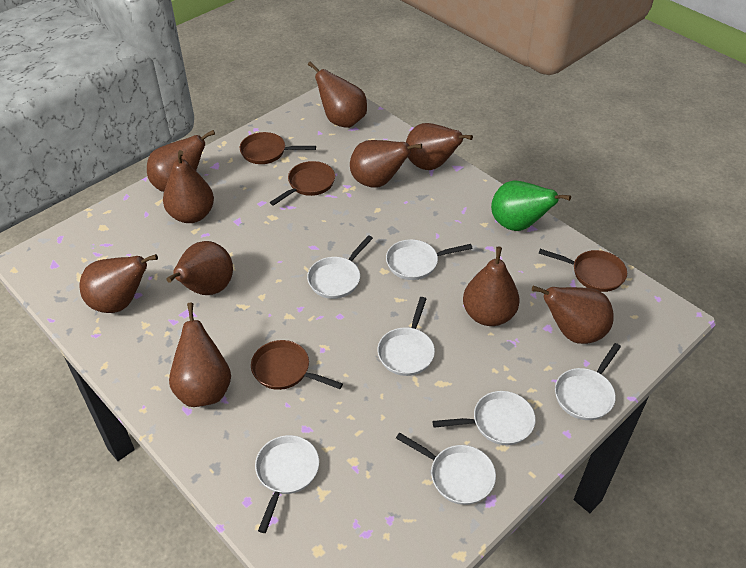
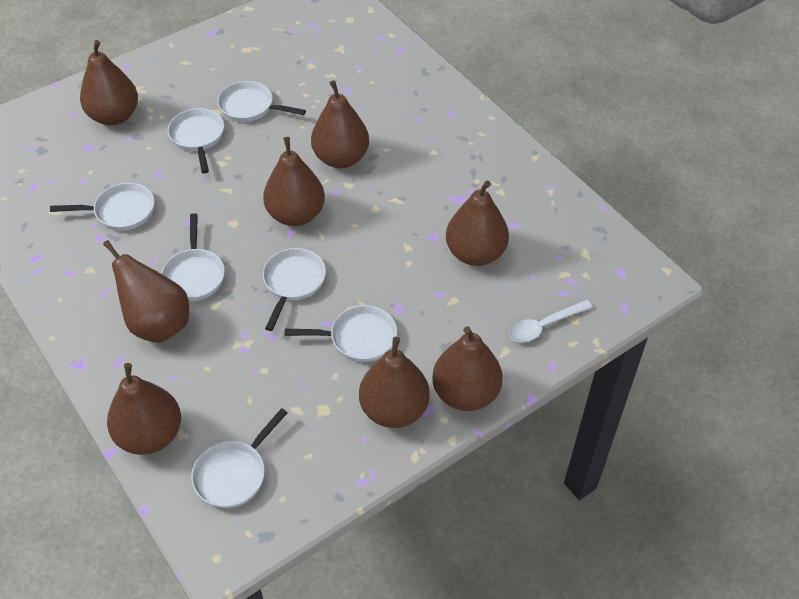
brown pan: [240,132,316,164] [251,340,343,390] [270,161,335,206] [538,249,627,292] = 4 -> none = 0
brown pear: [80,254,158,313] [147,130,215,192] [163,150,214,223] [166,241,233,295] [169,303,231,407] [308,62,367,128] [350,140,422,188] [406,123,473,170] [463,247,520,326] [532,286,614,344] = 10 -> [80,40,138,125] [103,240,189,343] [107,363,181,455] [263,137,325,226] [311,80,369,168] [359,337,430,428] [432,326,503,411] [446,180,509,266] = 8
green pear: [491,181,571,231] = 1 -> none = 0
white spoon: none = 0 -> [509,300,593,343] = 1

